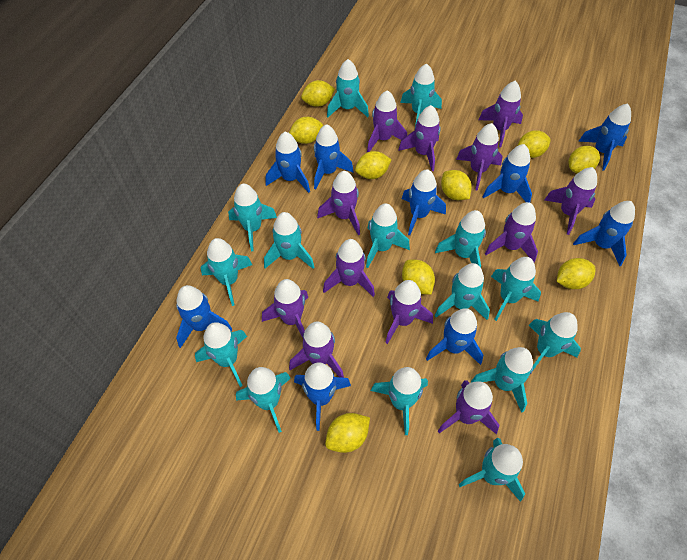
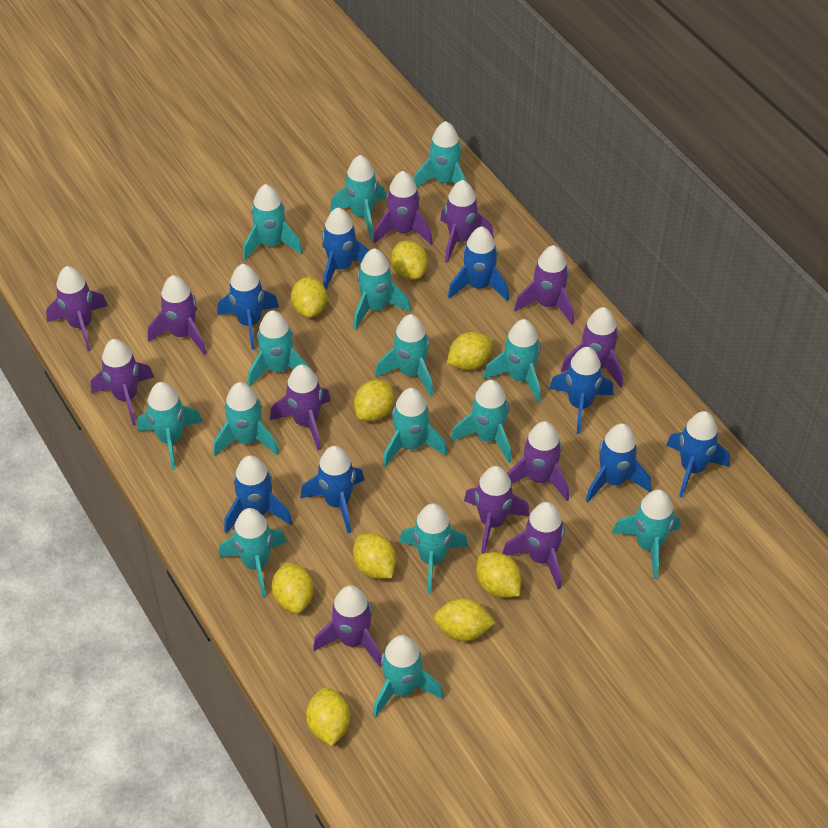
blue rocket: [176,285,232,348] [265,132,310,193] [294,362,351,431] [314,124,354,189] [402,169,446,235] [426,308,483,365] [483,144,532,202] [573,201,635,266] [578,103,631,171] = 9 -> [217,264,279,350] [224,455,293,533] [300,446,364,533] [322,207,369,289] [448,226,509,301] [549,347,613,434] [586,423,651,502] [667,411,730,497] = 8

